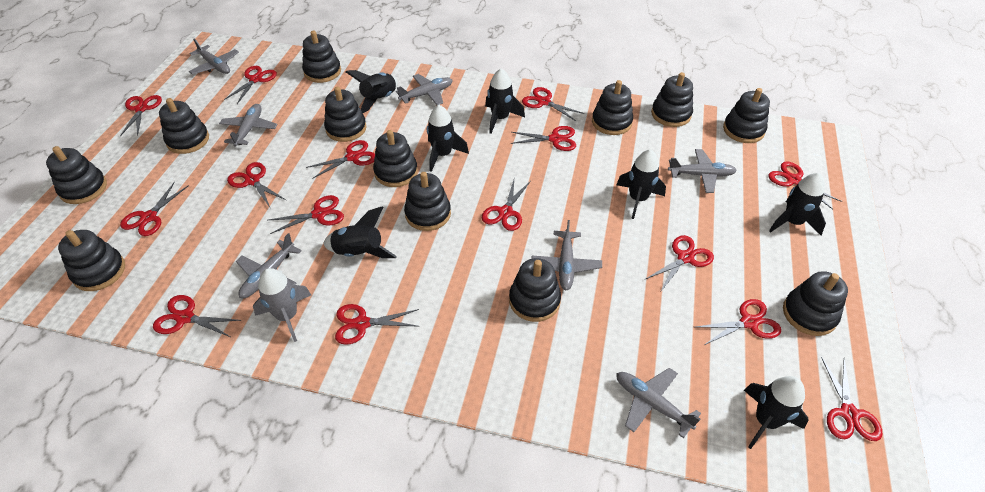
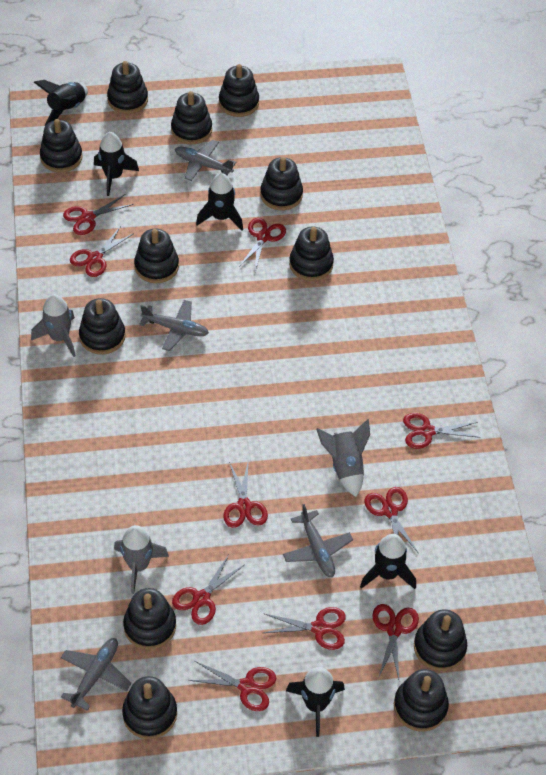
black rocket: [323,207,397,258] [346,70,398,113] [427,105,469,172] [485,69,525,134] [617,149,666,219] [744,376,809,449] [769,173,826,235] = 7 -> [34,80,88,126] [94,132,139,196] [196,173,243,230] [286,667,345,737] [360,534,416,589] = 5
grey plane: [189,39,239,75] [219,104,278,147] [236,233,302,298] [396,74,453,105] [531,220,602,290] [616,368,701,438] [668,149,737,193] = 7 -> [61,638,132,711] [139,300,209,351] [175,140,236,181] [283,504,353,578] = 4
grey rocket: [253,268,311,342] = 1 -> [31,294,76,357] [114,525,169,594] [316,419,370,497] = 3
red scissors: [120,95,162,136] [120,181,188,236] [153,295,242,337] [224,66,277,104] [227,162,286,209] [268,195,344,234] [306,140,375,179] [335,304,420,345] [482,180,531,231] [511,126,576,151] [522,87,584,121] [646,235,714,291] [695,299,781,345] [768,162,843,210] [821,357,882,441] = 15 -> [63,194,134,235] [70,226,133,277] [172,555,244,625] [188,661,276,711] [223,462,268,528] [238,218,286,272] [264,607,346,650] [365,487,419,554] [373,604,419,680] [403,413,480,449] = 10

